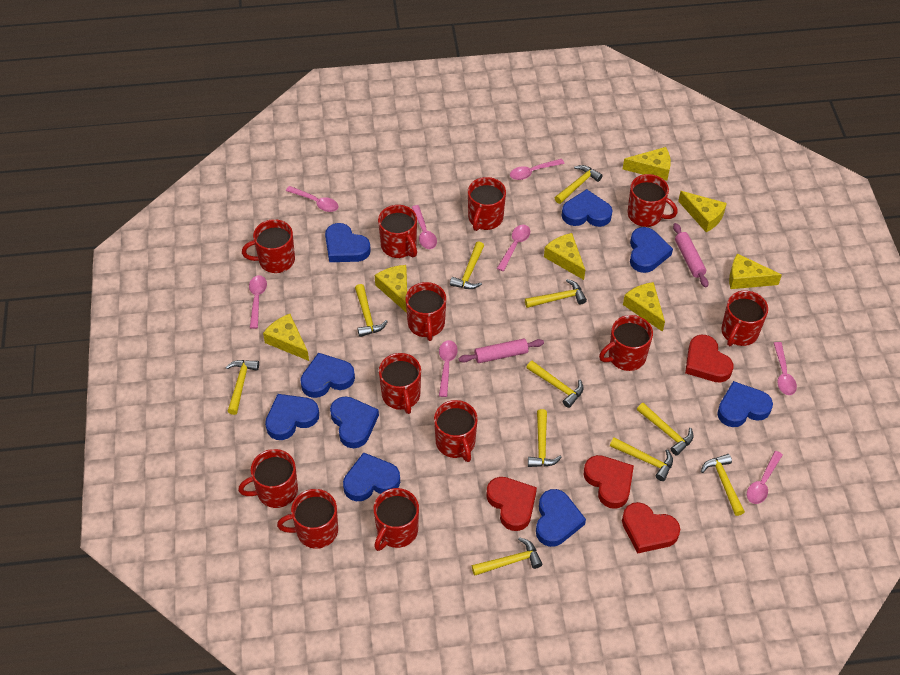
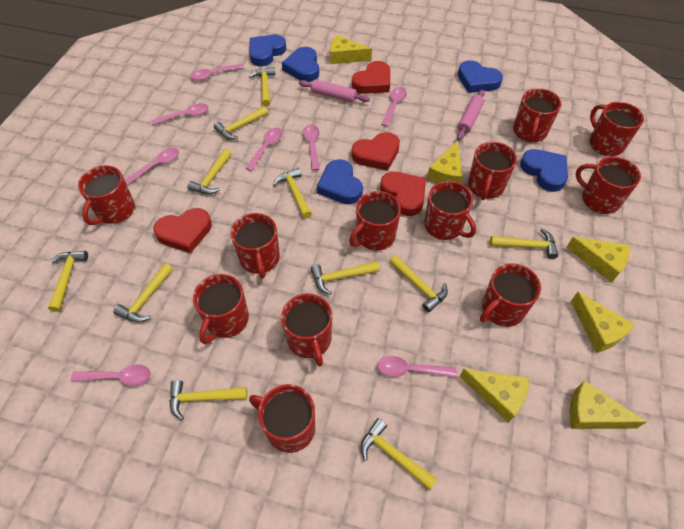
blue heart: [265,394,319,440] [300,353,355,398] [325,223,371,262] [330,396,379,448] [343,452,400,501] [536,489,586,547] [562,189,613,227] [630,227,673,273] [717,381,773,427] = 9 -> [249,35,286,67] [282,47,319,82] [317,159,363,204] [458,60,503,93] [520,149,568,192] = 5
yellow cheese: [263,314,309,361] [375,265,407,313] [544,233,585,280] [623,147,671,181] [623,282,665,332] [678,191,727,232] [729,253,782,289] = 7 -> [330,35,372,64] [427,141,463,184] [460,369,529,423] [566,237,630,283] [570,380,647,429] [571,292,635,353] = 6

